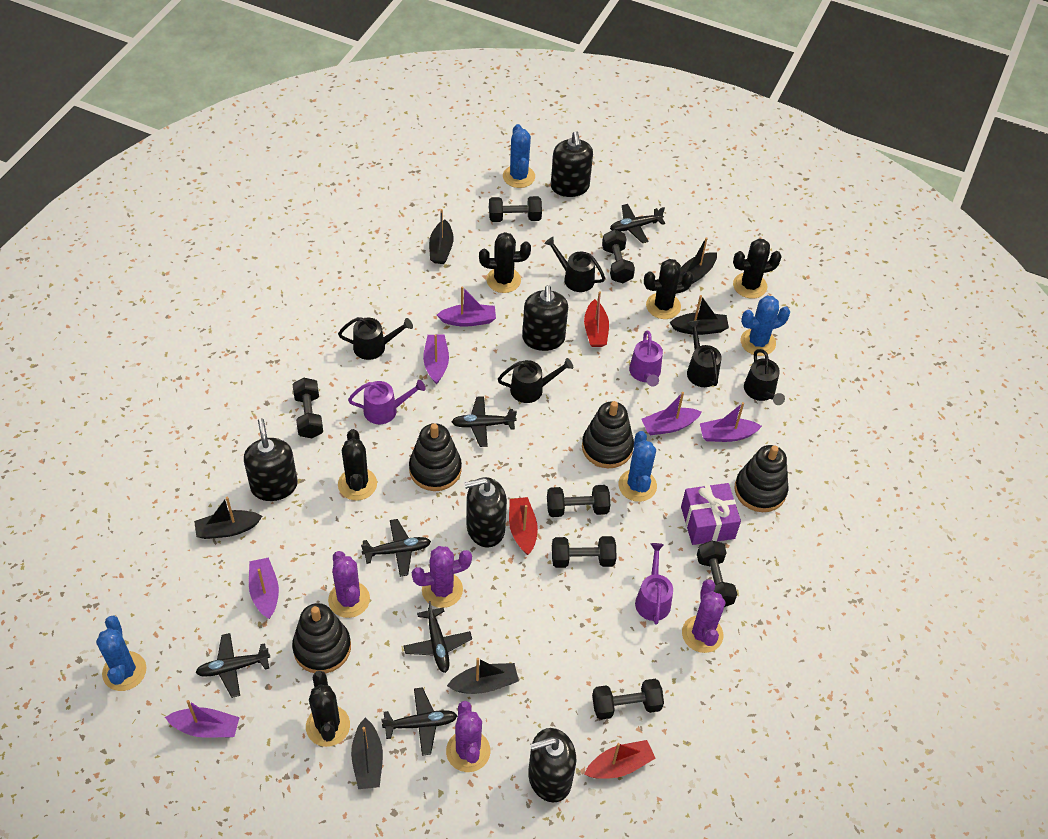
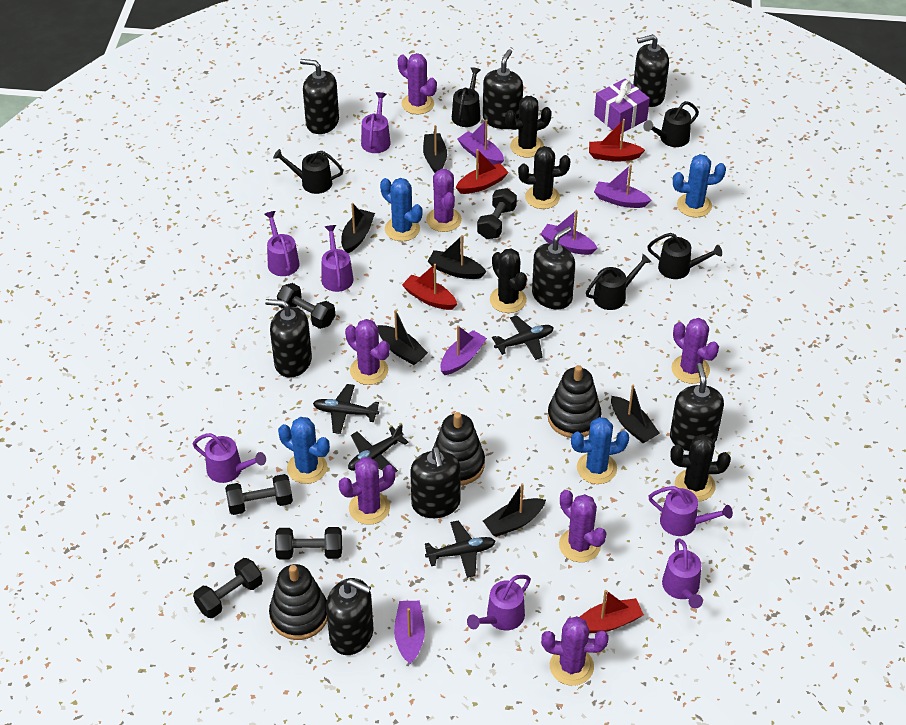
black cactus: [306,671,350,747] [338,429,377,500] [479,232,531,293] [644,259,694,319] [733,239,782,299] = 5 -> [490,248,527,313] [505,96,552,158] [518,146,570,209] [670,434,731,502] = 4
black dumbbell: [293,378,323,438] [489,196,542,222] [547,485,610,517] [552,536,617,568] [592,679,664,720] [602,230,635,283] [697,541,737,607] = 7 -> [193,558,263,618] [225,474,293,515] [275,527,342,560] [277,283,335,329] [477,188,517,239] = 5
black plane: [195,633,270,698] [361,519,431,577] [381,687,458,756] [404,601,472,673] [452,396,517,447] [610,204,666,243] = 6 -> [313,384,379,434] [348,424,409,472] [425,520,496,578] [492,315,554,360] = 4
black soap dispenser: [244,418,298,501] [464,477,507,548] [522,285,568,351] [528,728,576,803] [551,131,593,197] = 5 -> [265,299,312,378] [300,59,339,134] [326,578,374,655] [410,447,461,518] [483,49,523,129] [532,226,575,310] [633,34,669,107] [670,363,724,451] = 8
black stacking toy: [292,603,351,674] [409,423,462,491] [582,401,634,468] [735,445,788,512] = 4 -> [269,564,327,640] [433,412,485,485] [548,365,601,438] = 3
purple boat: [165,700,240,738] [249,557,279,619] [423,334,449,385] [437,286,496,327] [642,392,702,435] [700,402,762,442] = 6 -> [394,601,425,664] [440,325,487,375] [458,119,504,165] [541,210,598,255] [594,164,652,208] = 5
purple cactus: [328,551,370,618] [412,546,472,608] [446,701,490,772] [682,579,725,653] = 4 -> [339,457,396,525] [345,319,390,385] [398,53,437,114] [426,169,462,232] [541,616,609,686] [559,490,607,562] [671,318,719,384] = 7
purple watering can: [348,380,426,424] [629,331,663,387] [635,543,673,625] = 3 -> [192,433,266,483] [265,211,300,276] [322,225,353,292] [361,92,391,153] [467,575,531,631] [648,486,733,536] [662,539,703,608] = 7
red boat: [509,497,538,555] [584,292,609,347] [584,740,656,779] = 3 -> [402,264,457,310] [456,149,509,194] [580,590,644,633] [589,119,645,161] = 4

